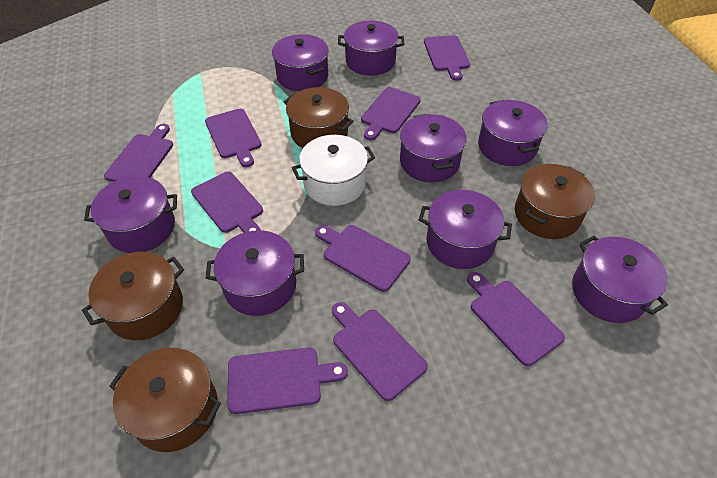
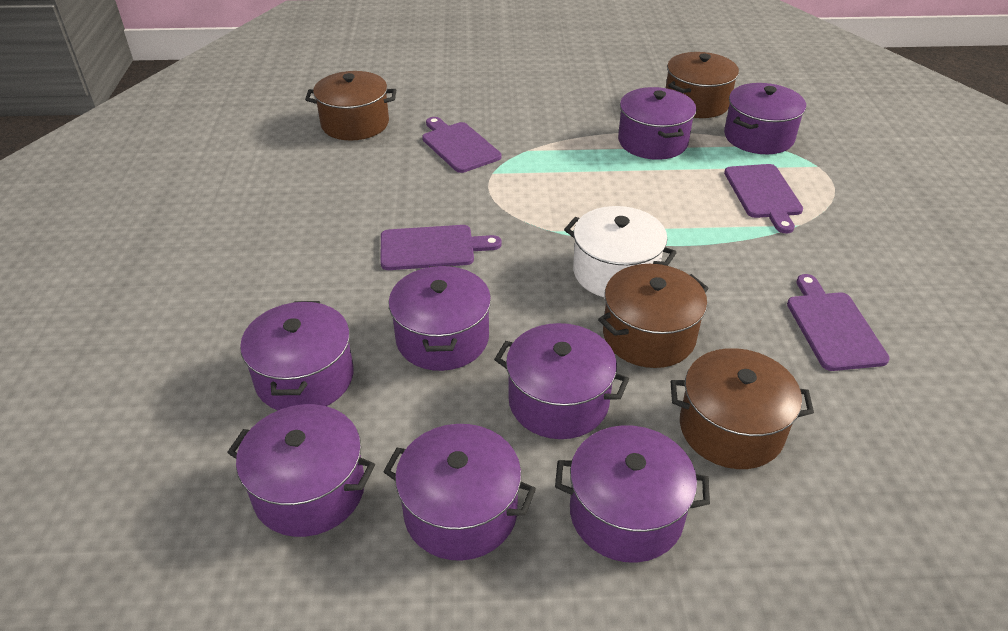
purple cutting board: [104,124,173,182] [191,171,263,233] [205,109,262,167] [227,347,348,414] [315,225,411,292] [332,302,428,401] [361,87,421,140] [424,35,470,81] [467,272,565,366] = 9 -> [381,225,502,270] [422,117,501,173] [724,164,803,233] [787,274,890,371] = 4

